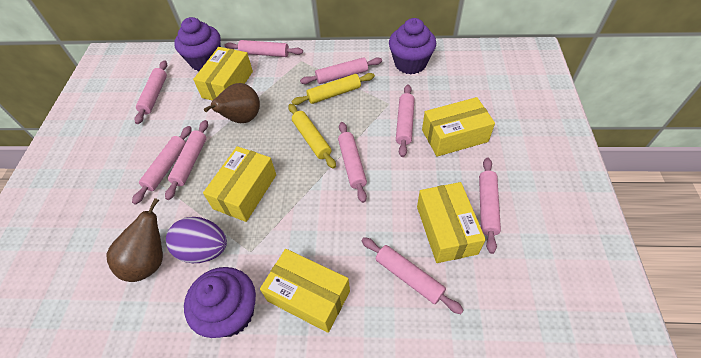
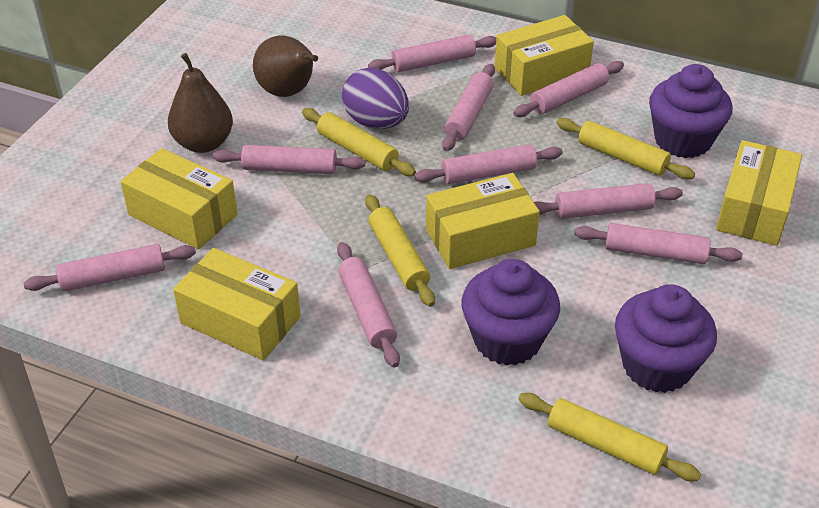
yellow rolling pin: [288,104,336,169] [291,73,375,105] = 2 -> [302,108,416,176] [365,194,435,307] [518,393,701,481] [556,118,695,179] = 4

